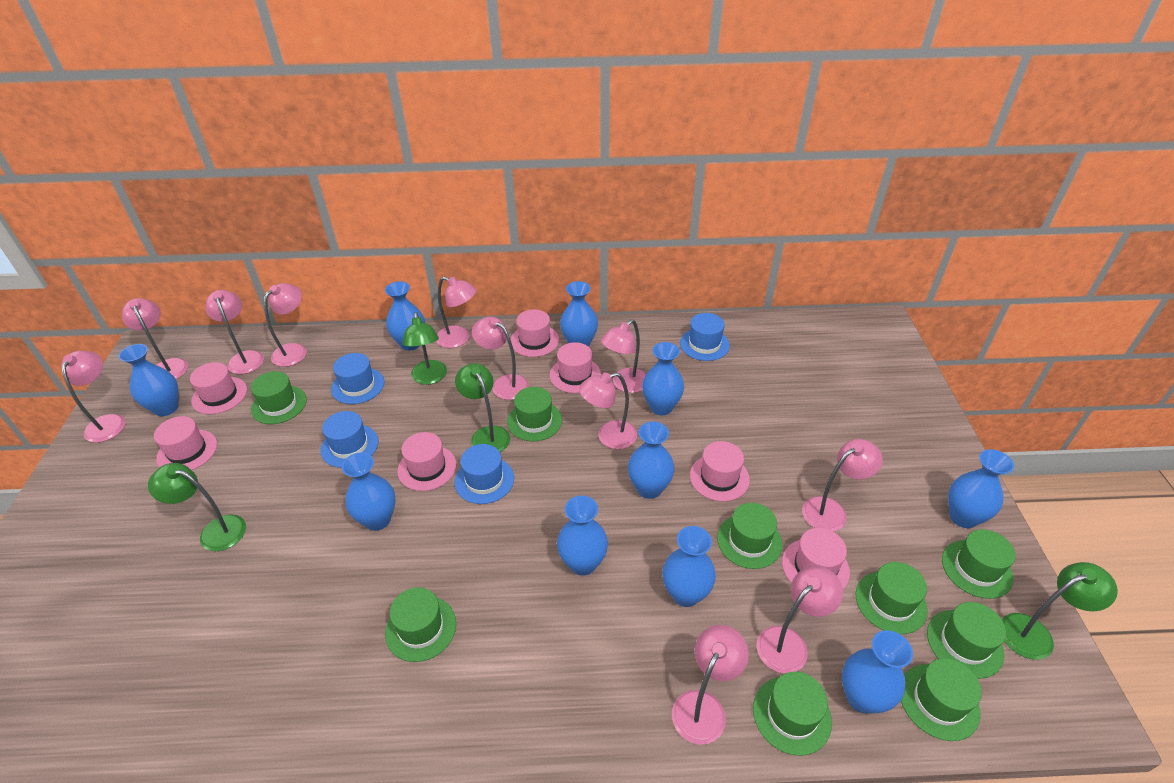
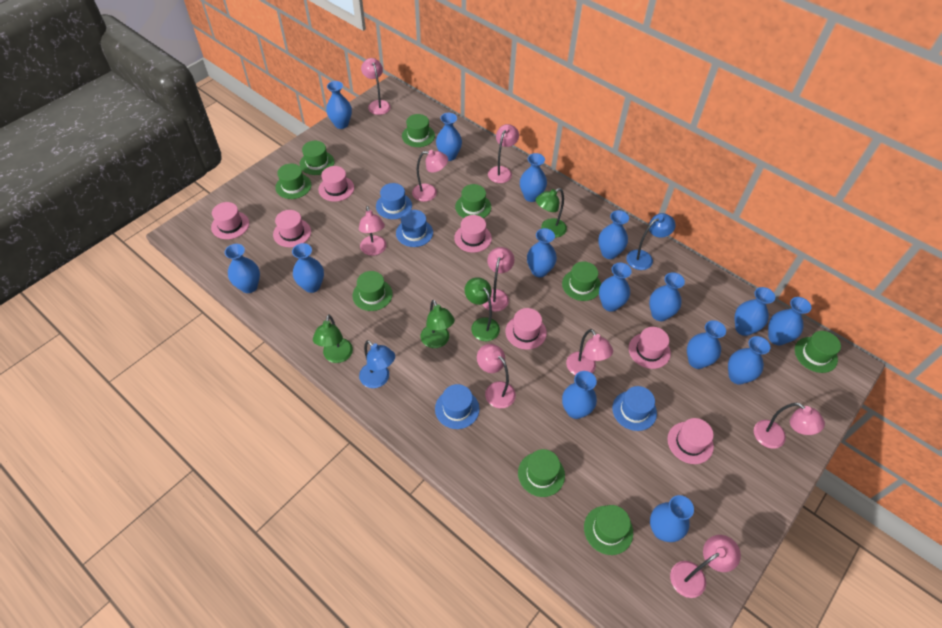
blue lamp: none = 0 -> [359,340,395,388] [626,213,676,270] = 2
blue vase: [118,344,179,416] [342,453,395,531] [385,281,425,351] [557,496,608,576] [560,281,598,347] [628,422,674,499] [642,342,684,415] [662,526,716,607] [842,630,913,714] [948,449,1014,528] = 10 -> [224,244,260,293] [292,243,324,293] [326,81,352,129] [436,113,462,161] [520,153,547,202] [527,228,557,277] [562,371,597,419] [598,210,629,259] [599,263,632,312] [649,272,685,321] [650,495,694,542] [687,320,726,369] [728,336,770,385] [735,287,775,336] [768,297,811,345] = 15
pink lamp: [61,351,125,443] [122,298,188,379] [205,290,264,374] [264,283,307,367] [436,277,477,348] [472,317,529,400] [579,372,637,449] [601,319,646,393] [672,625,749,745] [756,566,843,673] [802,439,883,532] = 11 -> [359,206,386,256] [361,58,391,115] [412,150,448,202] [477,344,516,408] [482,247,514,312] [488,124,519,183] [566,329,613,375] [670,535,741,598] [754,403,825,449] = 9

